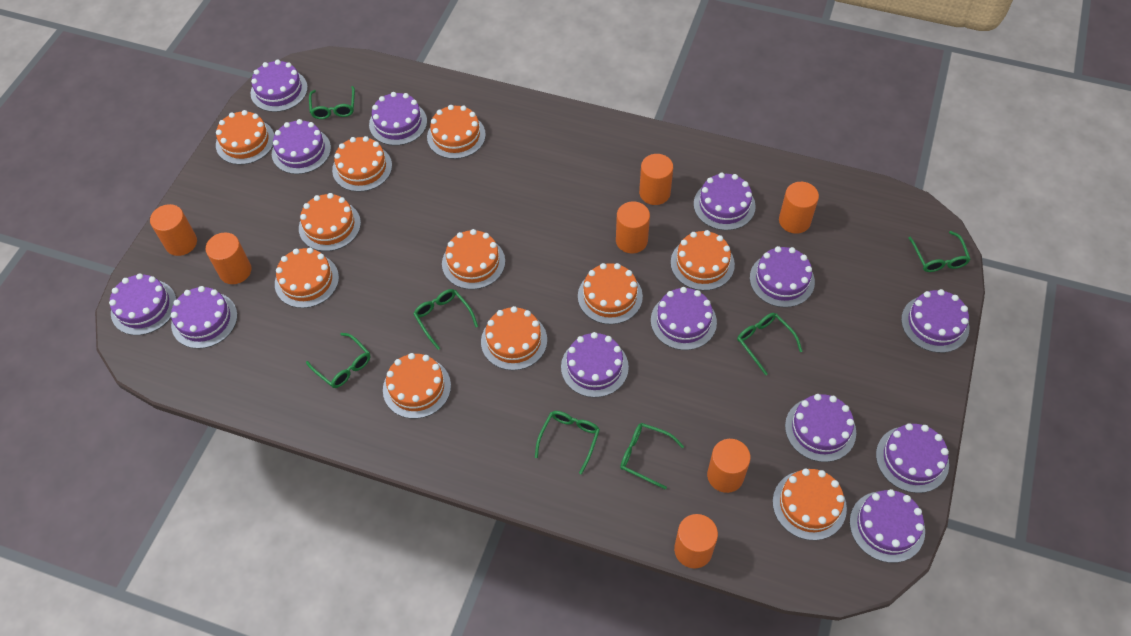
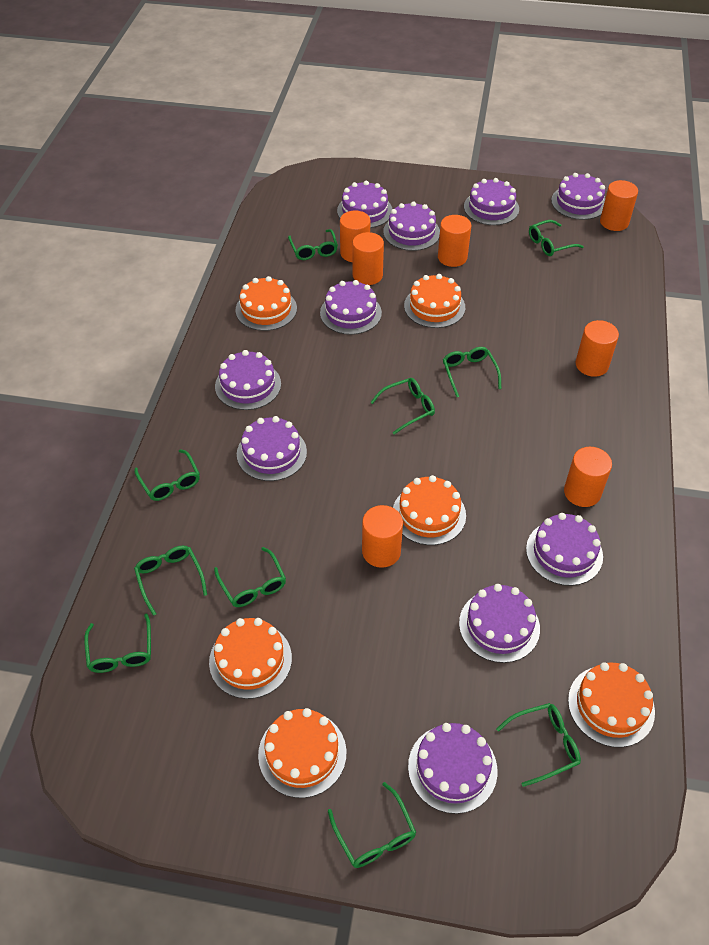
green glasses: [306,333,370,388] [309,86,355,119] [413,289,478,350] [535,411,600,475] [620,423,684,490] [737,313,803,375] [908,231,971,272] = 7 -> [84,613,151,673] [134,545,207,616] [135,449,200,501] [214,547,286,607] [288,229,338,260] [328,782,416,868] [370,378,435,434] [443,347,501,397] [496,703,581,787] [529,220,584,256] = 10
orange cake: [216,110,274,165] [275,248,339,308] [299,193,361,251] [332,136,392,192] [383,353,451,419] [427,105,486,159] [442,229,505,289] [481,306,547,370] [578,263,643,324] [671,230,735,291] [773,469,847,540] = 11 -> [209,618,292,699] [235,276,297,331] [258,708,346,798] [393,475,466,545] [404,274,465,328] [568,662,655,747] = 6
purple cake: [109,273,177,335] [171,286,238,349] [251,60,308,112] [272,119,331,174] [369,92,427,146] [561,332,629,398] [651,287,717,350] [694,173,756,230] [750,246,815,307] [785,394,856,462] [850,489,925,563] [876,423,949,493] [901,289,969,353] = 13 -> [215,350,281,410] [237,416,307,481] [320,280,382,335] [337,181,392,228] [383,201,440,251] [408,723,497,814] [459,584,540,663] [464,178,519,225] [526,513,603,586] [551,173,605,220] = 10

